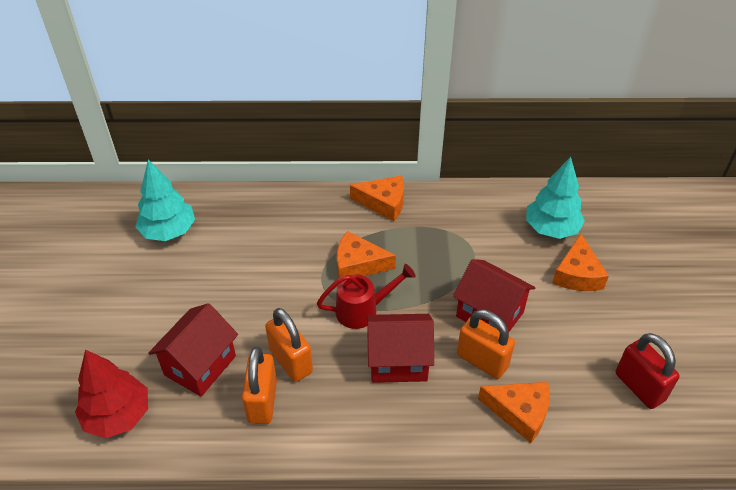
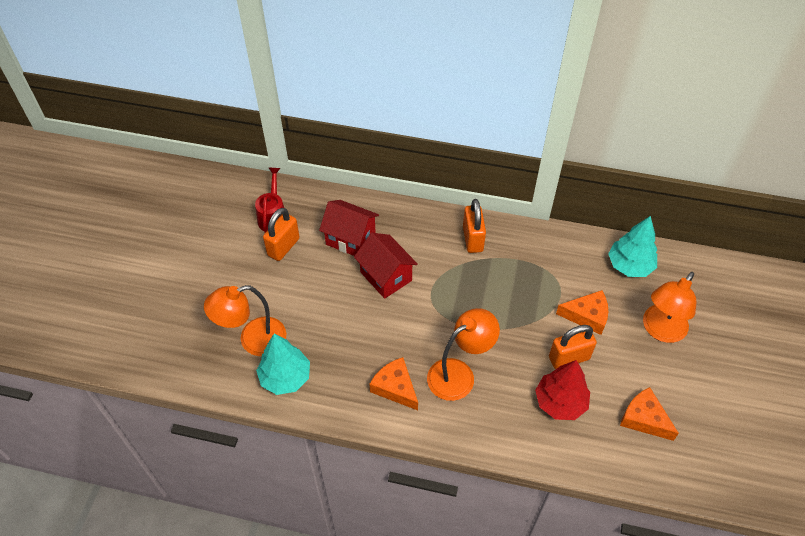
orange cheese: [337,231,396,278] [350,175,404,221] [478,382,550,443] [552,234,609,291] = 4 -> [369,357,418,410] [556,290,608,335] [620,387,679,441] = 3
orange lamp: none = 0 -> [204,285,286,356] [427,308,500,401] [643,272,696,343] = 3
red house: [148,303,238,397] [367,314,434,383] [453,259,536,332] = 3 -> [319,200,379,256] [354,233,418,299] = 2
red padlock: [616,333,680,409] = 1 -> none = 0

